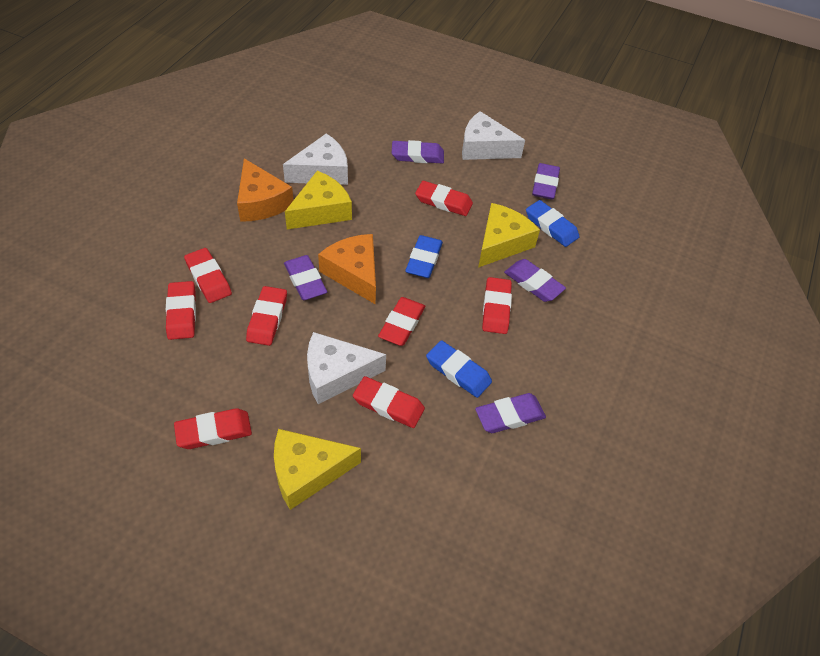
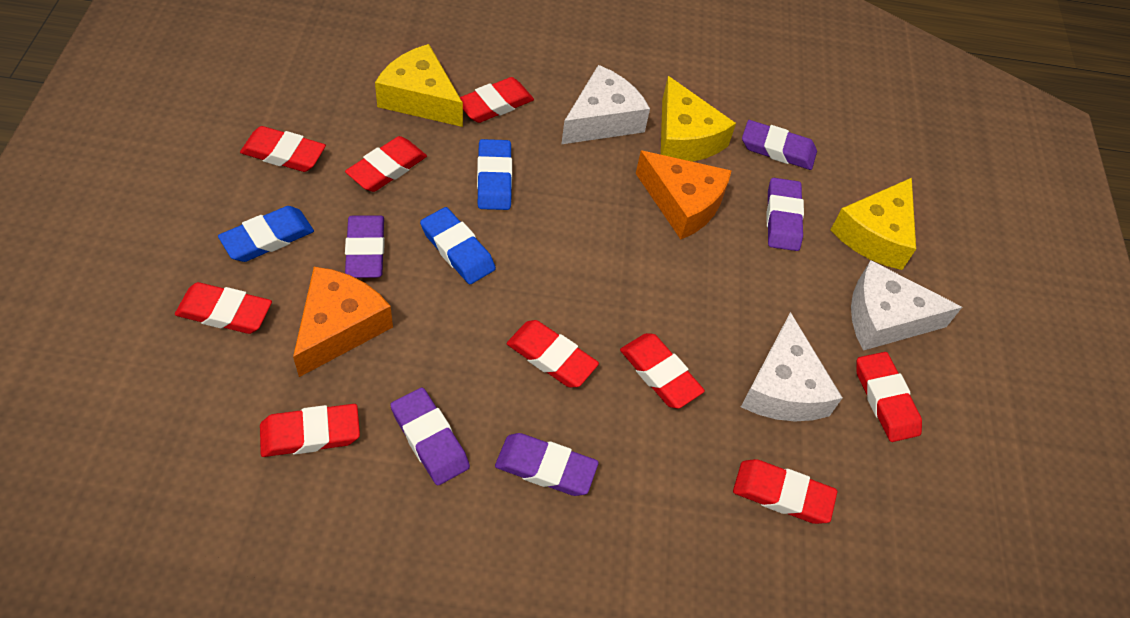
red eraser: [166,281,196,340] [174,408,252,449] [184,248,232,303] [246,286,287,346] [353,376,425,428] [378,297,425,346] [415,181,473,216] [482,277,512,334] = 8 -> [175,282,272,334] [240,126,326,172] [260,404,360,457] [345,136,427,192] [460,77,534,123] [507,320,599,387] [620,333,705,409] [733,459,837,524] [856,352,922,442] = 9

